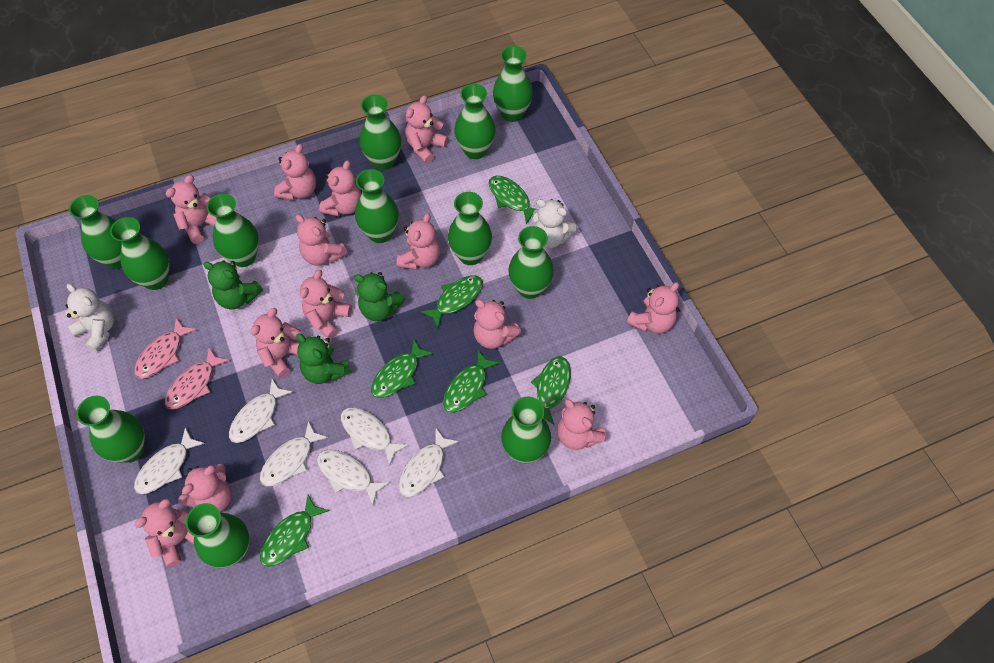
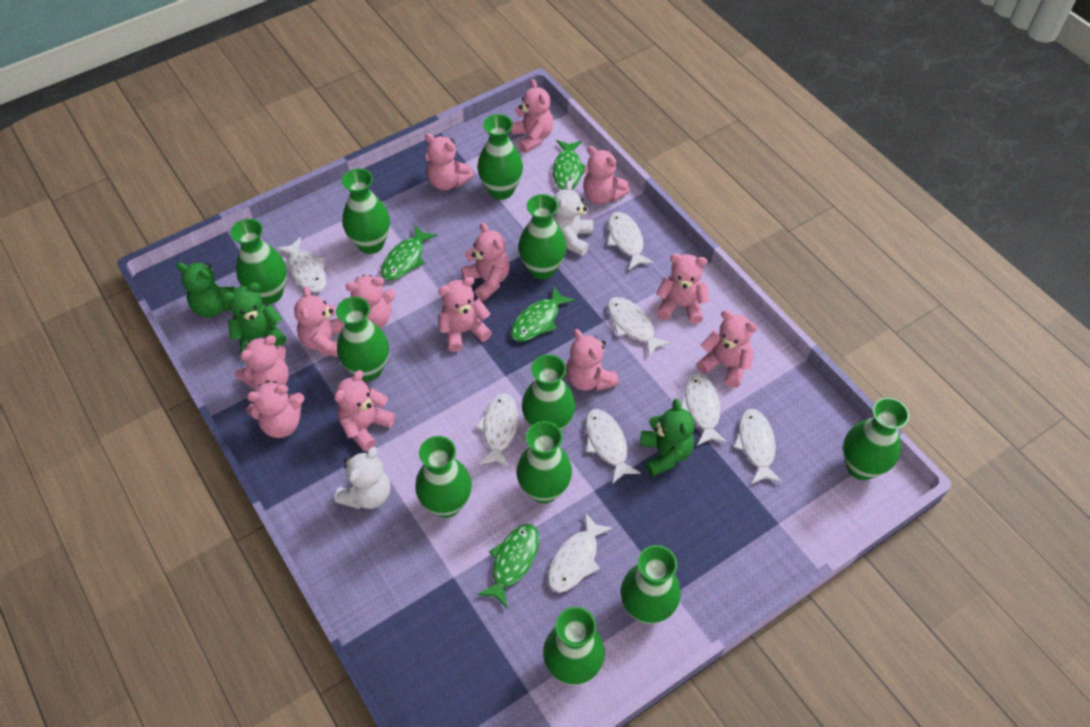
green fish: [260,495,329,567] [371,339,434,398] [421,275,483,328] [443,350,500,413] [489,176,536,224] [531,357,571,425] = 6 -> [381,225,437,281] [477,524,539,608] [511,286,575,342] [553,140,586,190] = 4
green vase: [69,195,122,269] [76,396,145,463] [110,217,169,290] [185,503,250,568] [207,194,259,267] [355,169,399,243] [360,95,401,170] [448,192,492,265] [454,84,495,159] [493,46,533,122] [501,397,551,463] [508,226,554,299] = 12 -> [230,219,287,304] [336,297,389,381] [342,168,390,254] [415,436,472,518] [477,114,523,200] [516,421,572,503] [518,194,567,280] [522,354,575,431] [543,607,605,685] [621,545,681,624] [843,398,909,480] = 11
pink fish: [134,318,196,379] [165,347,229,409] = 2 -> none = 0
white fish: [134,427,205,494] [229,379,293,443] [260,421,328,486] [317,450,390,505] [341,407,409,465] [399,428,459,497] = 6 -> [276,237,326,293] [475,393,518,467] [548,513,613,593] [585,409,641,484] [607,212,654,270] [608,297,671,357] [681,373,727,446] [734,409,782,484] = 8

